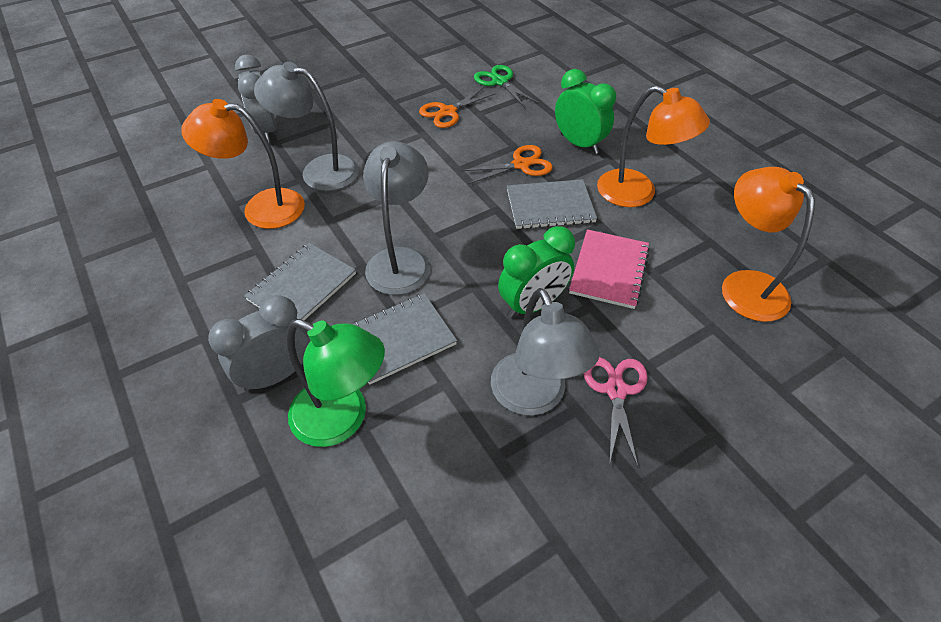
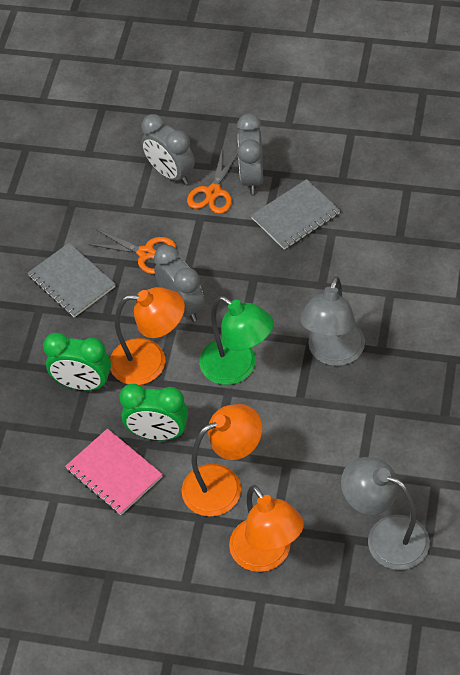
green scissors: [474,65,539,108] = 1 -> none = 0
grey clock: [208,295,309,392] [235,55,276,143] = 2 -> [141,114,195,185] [154,245,205,322] [237,114,263,194] = 3
grey lamp: [254,61,359,191] [363,141,430,295] [491,288,600,415] = 3 -> [300,276,365,366] [341,457,430,570] = 2
grey notebook: [244,243,356,320] [353,293,457,384] [507,179,597,229] = 3 -> [28,243,115,317] [251,179,340,250] = 2
pink scissors: [583,357,648,467] = 1 -> none = 0

